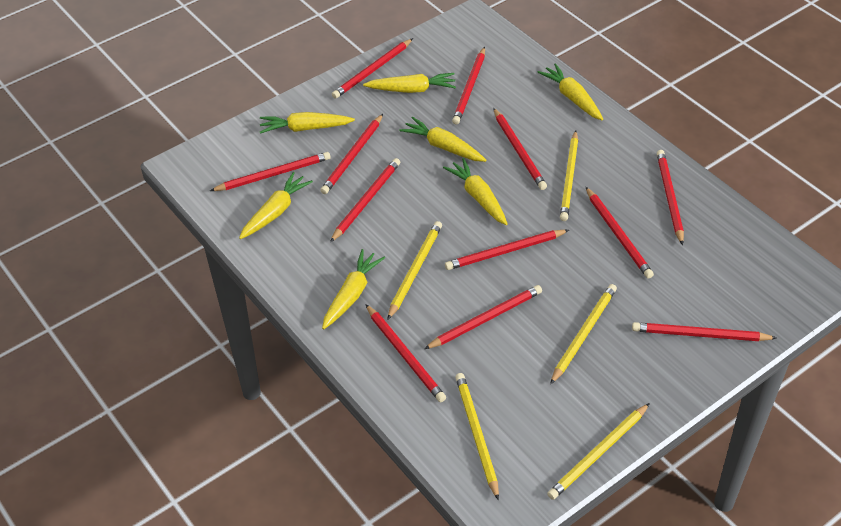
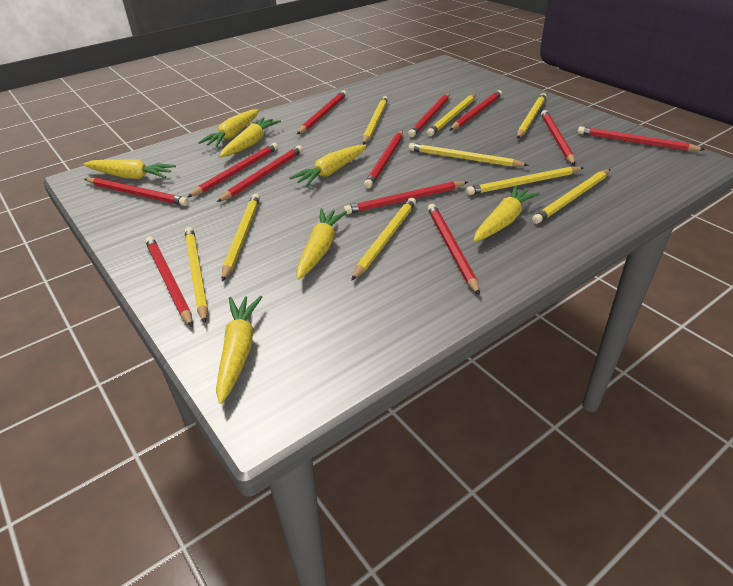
yellow pencil: [387,221,442,320] [455,373,499,500] [547,403,650,500] [550,284,617,385] [560,131,578,221] = 5 -> [185,227,208,323] [222,194,260,282] [351,198,416,281] [363,96,388,145] [409,143,529,167] [427,94,476,136] [466,167,583,195] [517,93,547,139] [532,169,610,224] = 9

